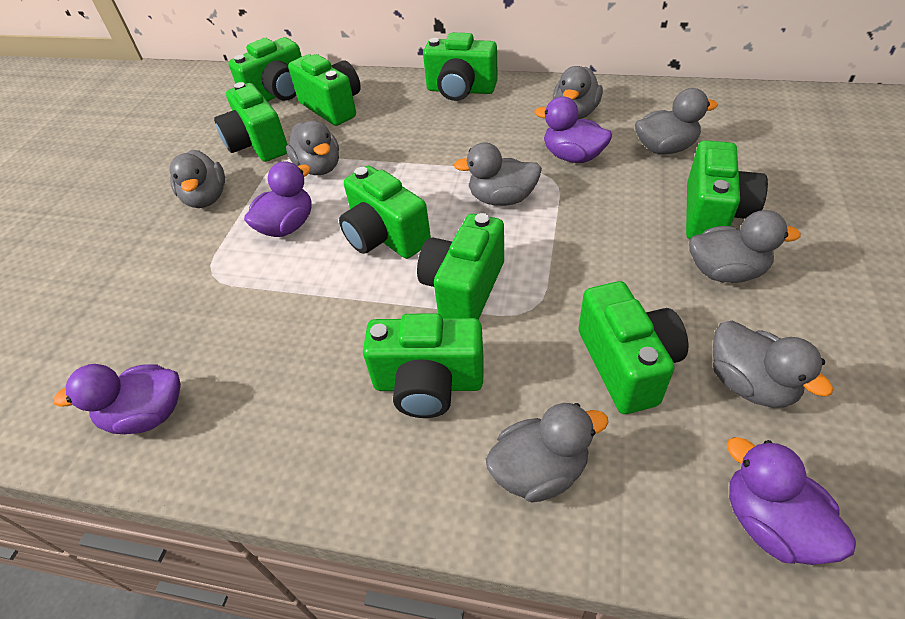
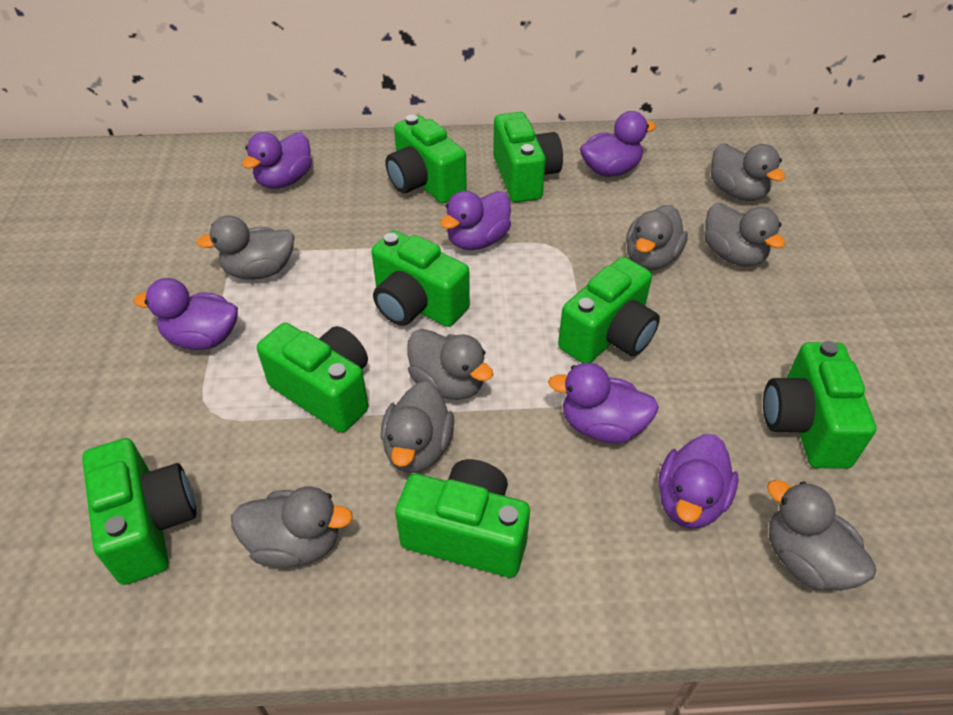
green camera: [214,82,288,162] [228,37,302,102] [288,54,361,126] [339,166,431,259] [363,313,484,418] [417,213,504,320] [423,32,498,101] [579,281,688,414] [686,140,768,239] = 9 -> [82,438,196,585] [257,323,368,433] [371,230,470,327] [385,115,467,203] [395,459,530,578] [493,112,563,203] [558,257,660,363] [763,341,876,469] = 8
purple duck: [53,364,181,434] [244,161,312,237] [534,96,612,163] [727,437,856,565] = 4 -> [134,278,238,350] [242,132,312,189] [440,191,511,250] [548,363,659,444] [580,111,656,177] [658,434,738,529] = 6

